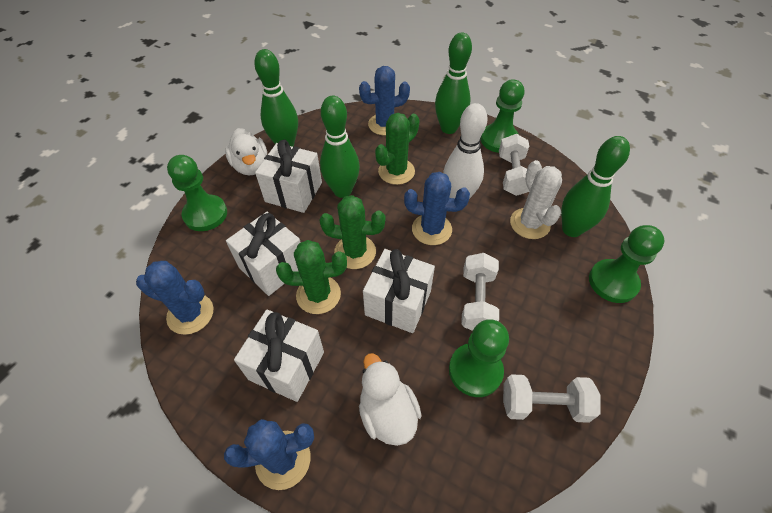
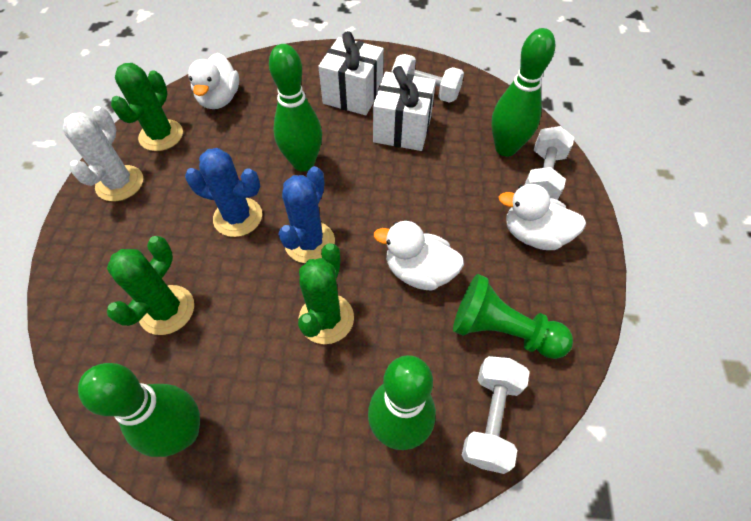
blue cactus: [136,261,213,335] [224,419,314,490] [359,66,410,136] [404,172,470,245] = 4 -> [185,148,262,237] [278,166,335,263] = 2
green pawn: [167,155,227,231] [449,319,509,397] [481,80,524,153] [589,225,665,303] = 4 -> [453,274,573,359] = 1
white bowling pin: [443,103,487,199] = 1 -> none = 0
white duck: [225,128,267,175] [359,353,422,446] = 2 -> [188,53,239,109] [374,221,464,291] [499,184,586,250] = 3
white gift: [226,212,301,296] [234,310,324,402] [255,140,322,213] [363,249,435,333] = 4 -> [318,31,384,115] [373,66,436,151] = 2

